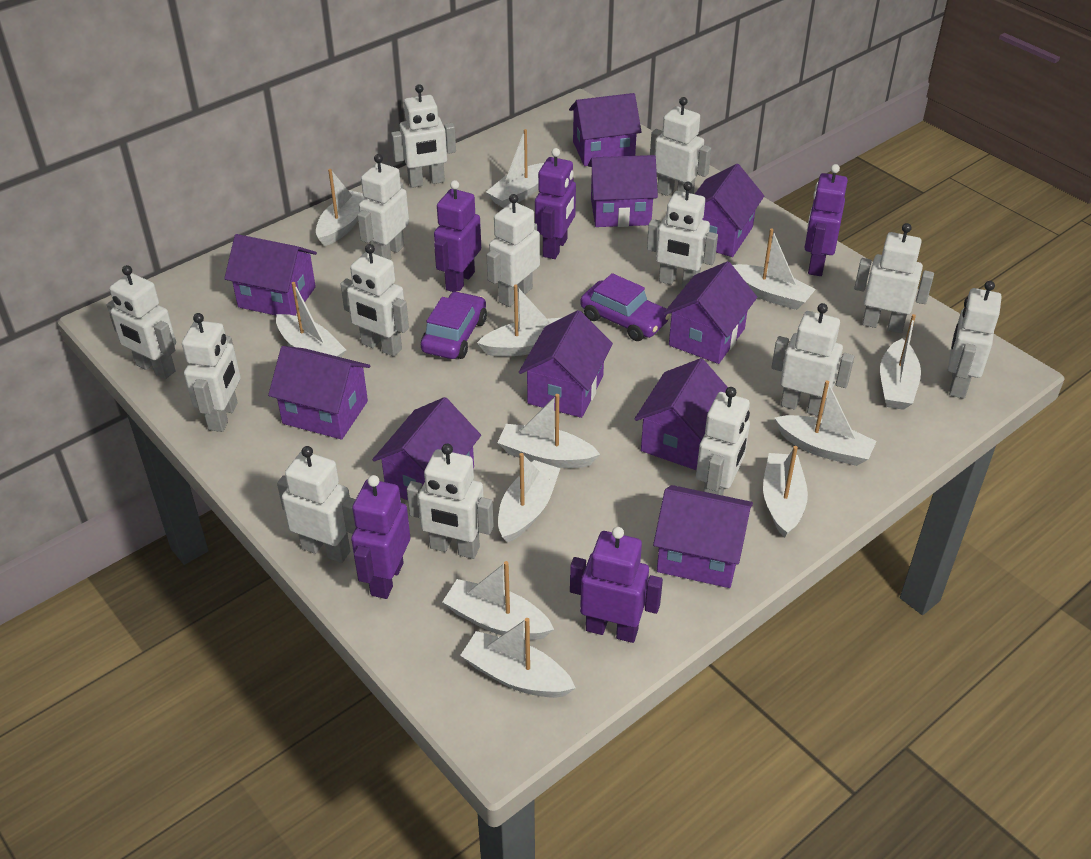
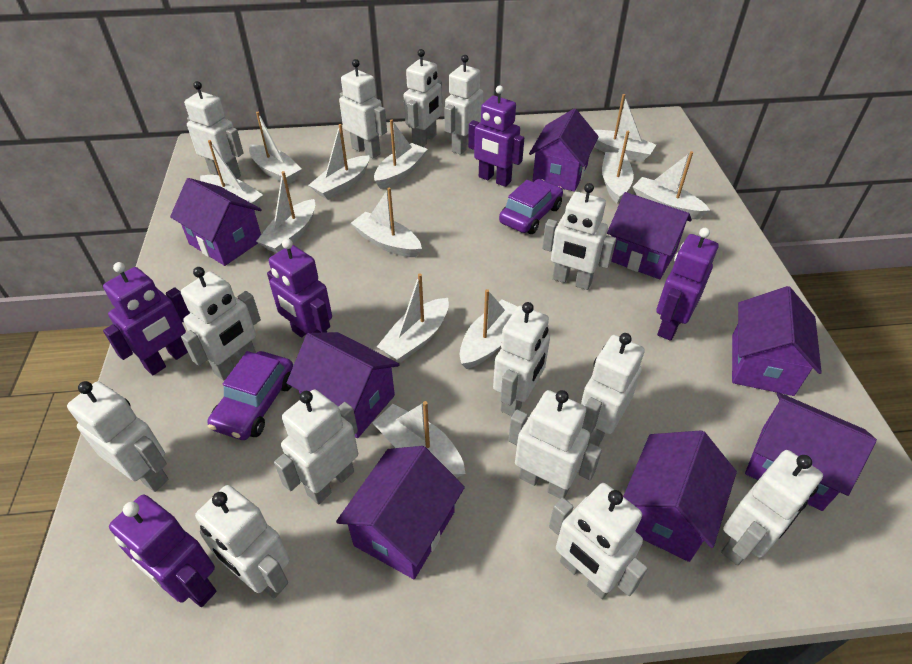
purple house: [224,234,317,316] [268,346,370,440] [372,397,481,500] [519,310,613,418] [569,93,642,166] [588,155,658,227] [635,358,728,470] [653,485,753,588] [664,261,757,364] [695,164,764,257] = 10 -> [170,178,262,266] [287,332,400,438] [336,446,465,579] [529,108,599,192] [607,192,692,279] [623,430,737,562] [732,286,822,396] [745,392,877,511] = 8

